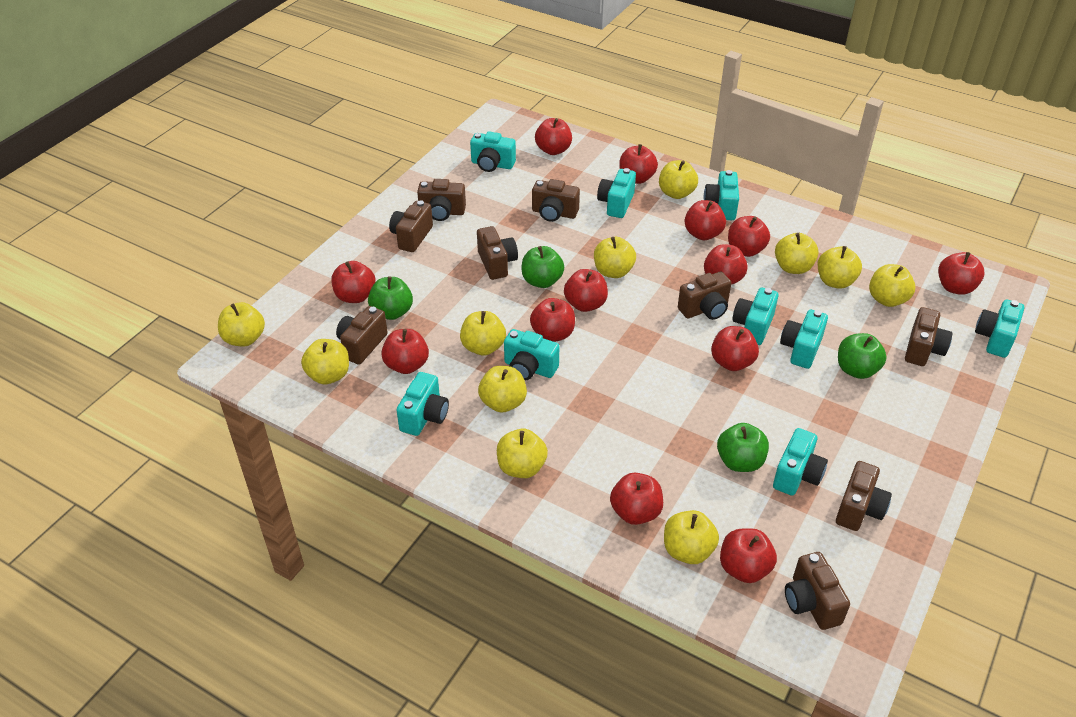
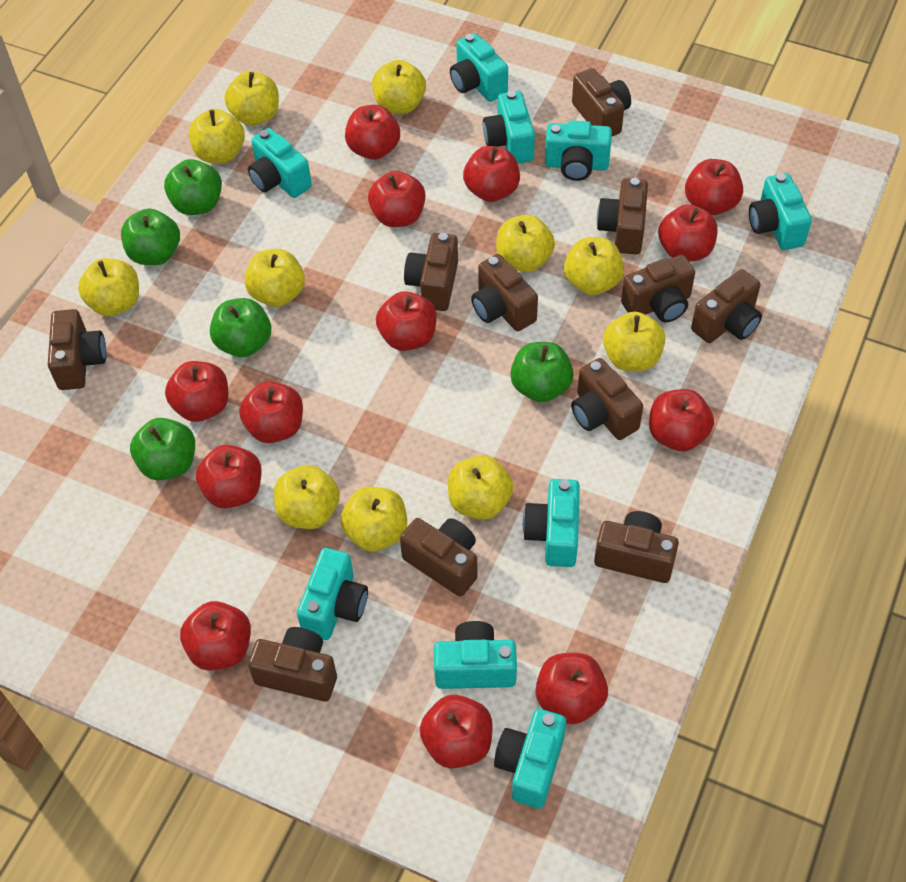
brown camera: [336,306,388,364] [389,200,433,252] [417,179,466,221] [477,226,518,280] [532,179,580,222] [678,272,731,320] [785,552,850,630] [836,461,892,531] [905,307,953,366] = 9 -> [48,309,107,390] [248,627,337,702] [400,518,478,597] [404,233,458,311] [471,254,538,331] [571,358,643,440] [572,68,631,136] [594,511,679,583] [597,178,648,254] [621,255,695,323] [691,269,762,343] = 11
green apple: [368,276,413,320] [521,246,564,288] [717,423,769,472] [838,333,887,379] = 4 -> [121,208,180,265] [130,418,195,480] [164,159,222,215] [210,298,271,357] [510,342,574,402] = 5

